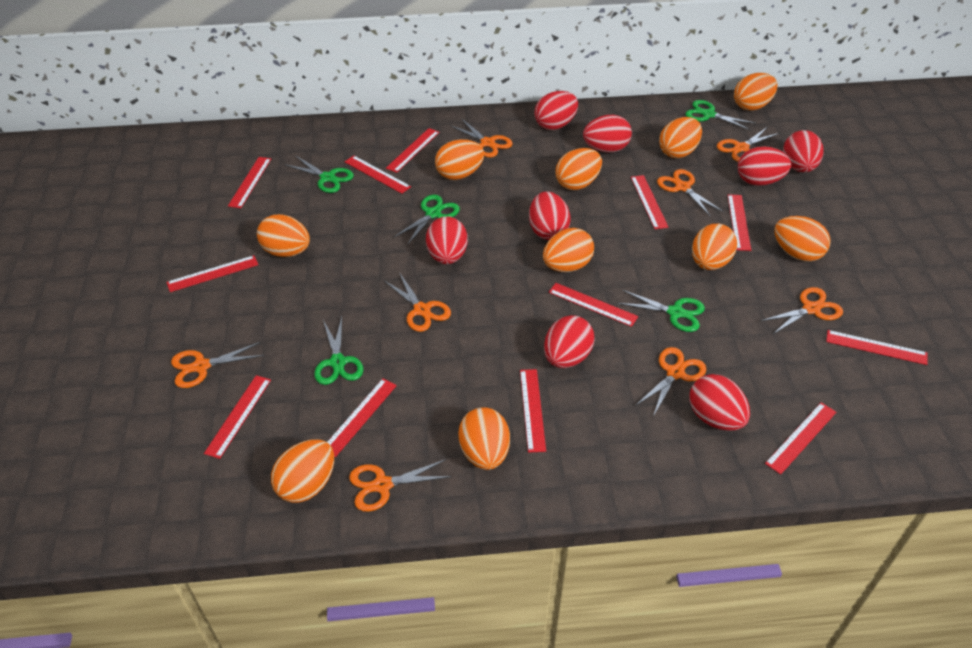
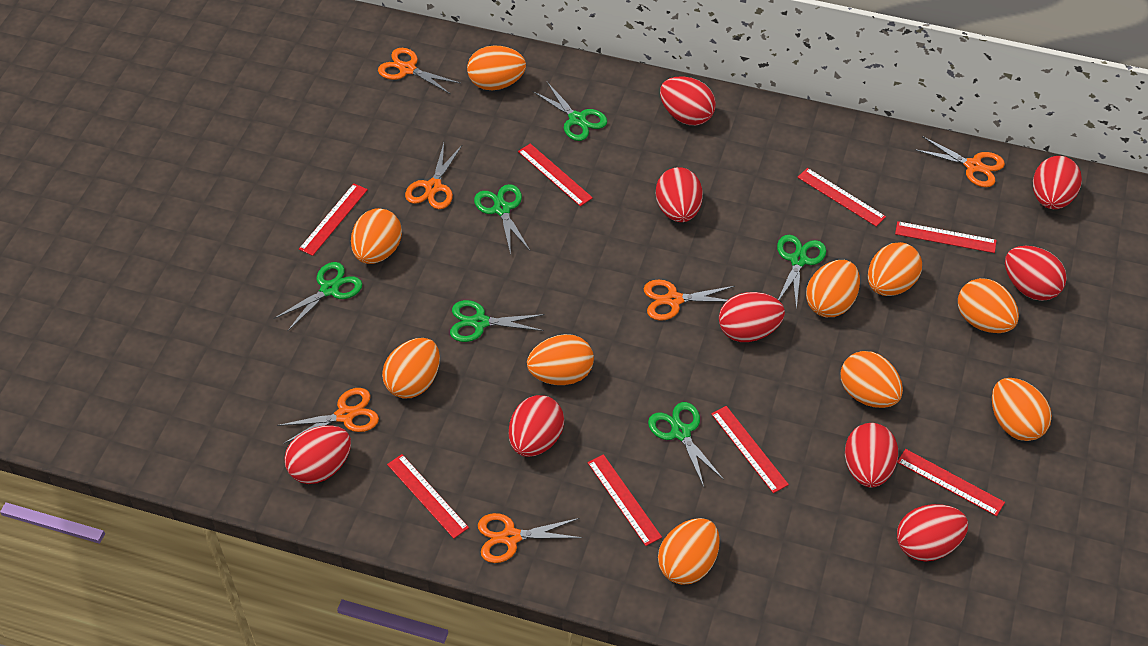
green scissors: [285,155,354,193] [314,317,363,385] [394,195,460,245] [617,290,705,332] [685,100,755,130] = 5 -> [274,262,362,332] [450,300,545,342] [474,184,530,255] [532,82,607,141] [648,402,724,487] [777,235,826,310] = 6
orange scissors: [171,342,264,388] [349,459,452,512] [384,272,451,332] [450,118,512,157] [635,347,706,416] [657,169,723,217] [717,127,780,162] [760,287,843,334] = 8 -> [277,388,379,444] [378,48,461,94] [405,143,462,209] [478,513,583,563] [644,280,735,321] [914,136,1005,187] = 6
red egg: [426,216,468,264] [529,191,571,240] [534,91,578,130] [544,315,595,368] [583,115,632,153] [689,374,750,431] [738,146,791,186] [783,130,824,172] = 8 -> [284,425,351,484] [509,395,564,457] [656,167,703,222] [660,77,716,125] [719,292,785,342] [845,423,898,487] [897,504,968,562] [1005,246,1067,301] [1033,156,1082,209] = 9
red ruler: [166,255,258,292] [204,375,271,459] [228,157,271,208] [327,378,397,457] [345,156,411,194] [386,128,440,173] [520,369,546,453] [549,283,638,327] [631,175,669,229] [728,194,751,251] [765,402,836,475] [826,330,928,365] = 12 -> [299,183,368,256] [387,454,469,539] [518,143,593,206] [588,454,662,546] [711,406,789,493] [797,168,886,227] [895,221,997,253] [897,449,1005,516] = 8

